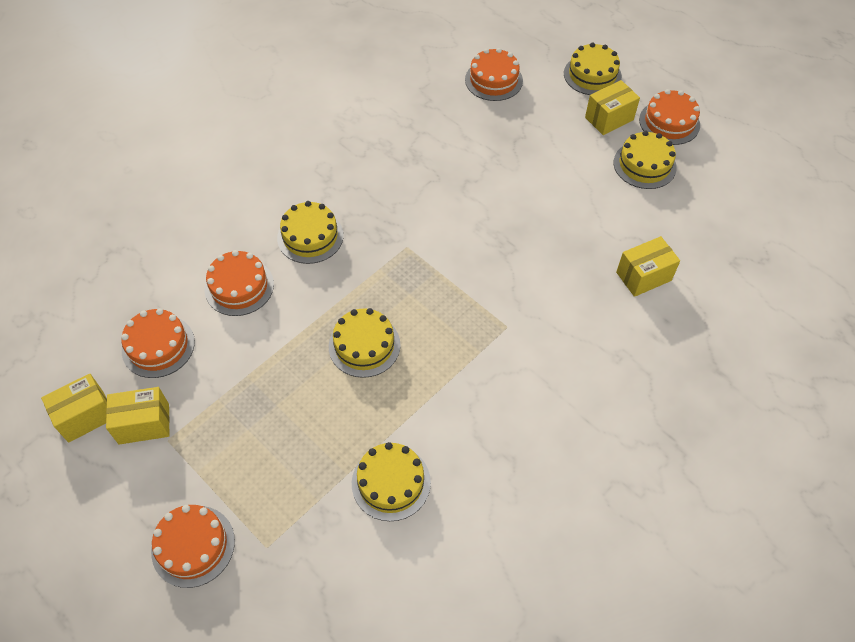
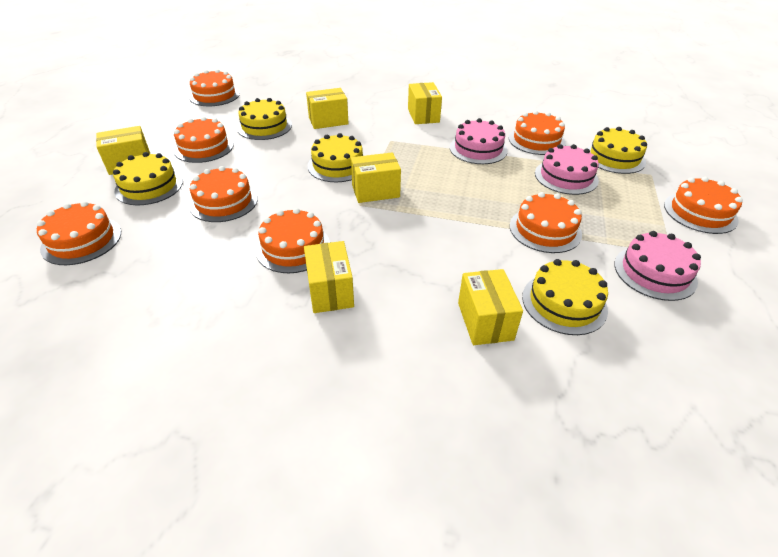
orange cake: [121,308,195,378] [151,505,235,588] [205,250,274,316] [465,48,523,101] [639,89,700,145] = 5 -> [37,201,121,265] [173,117,234,163] [189,69,240,106] [189,166,258,222] [256,208,330,273] [508,111,566,155] [510,192,582,253] [664,177,743,234] = 8
pink cake: none = 0 -> [450,118,507,164] [535,144,599,195] [615,231,701,301] = 3
yellow box: [41,374,107,443] [106,387,170,445] [585,80,640,135] [616,236,680,297] = 4 -> [96,126,150,175] [304,241,354,313] [306,88,349,129] [351,152,401,203] [408,82,442,124] [458,269,523,345] = 6

